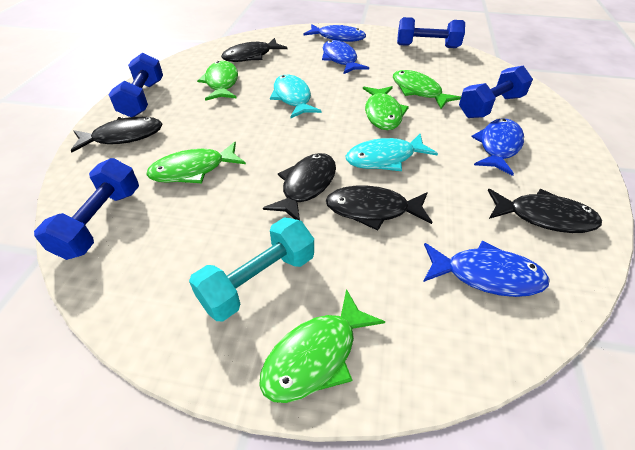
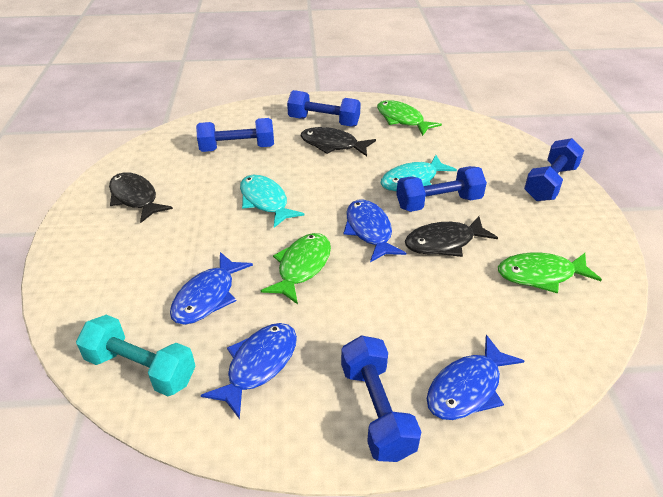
black fish: [71,117,162,152] [221,38,287,62] [263,153,336,220] [326,186,432,231] [488,189,602,233] = 5 -> [109,172,173,223] [300,127,376,156] [405,216,498,257] = 3
blue dumbbell: [34,158,139,260] [109,53,163,117] [397,17,465,48] [459,65,533,118] = 4 -> [196,118,274,152] [287,90,361,127] [341,335,421,462] [396,166,487,212] [524,138,584,201] = 5
green fish: [146,142,246,183] [197,61,238,101] [259,289,385,403] [363,86,409,130] [393,70,461,109] = 5 -> [261,233,331,305] [377,100,442,136] [498,253,602,293] = 3

